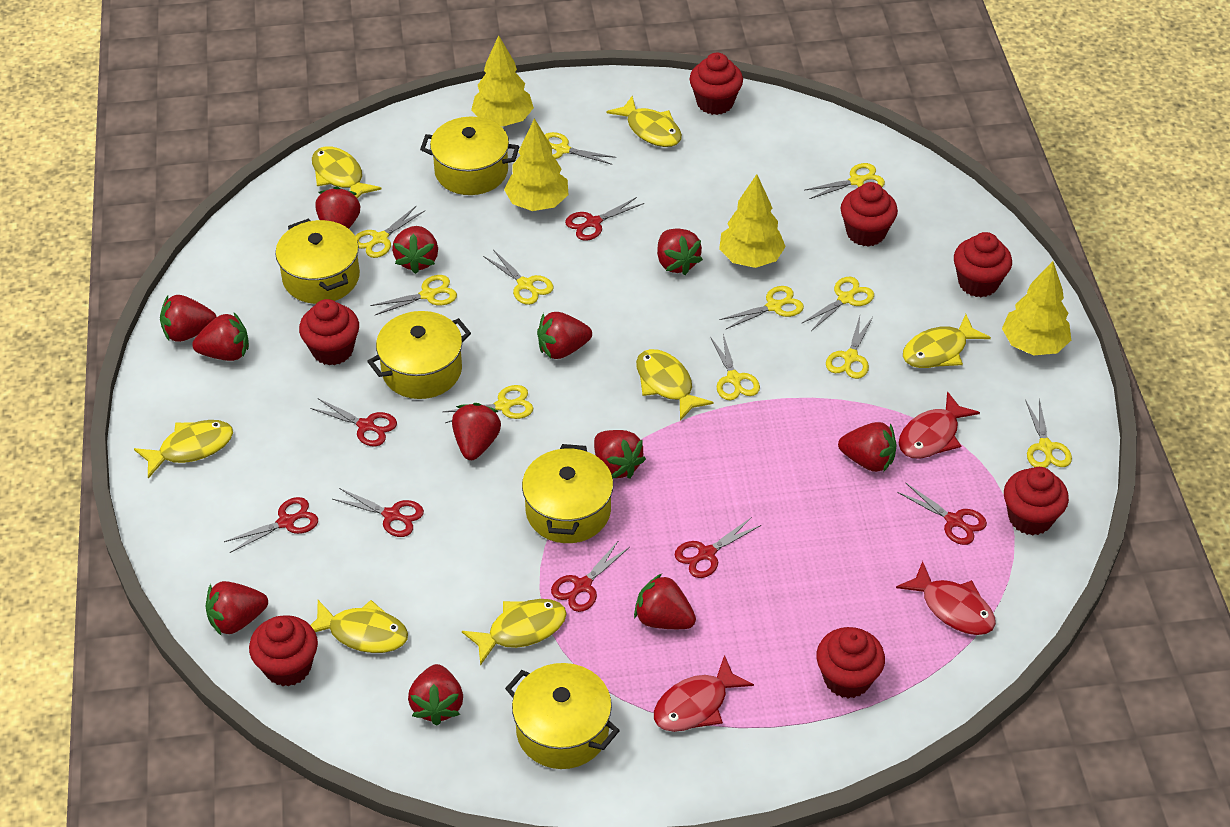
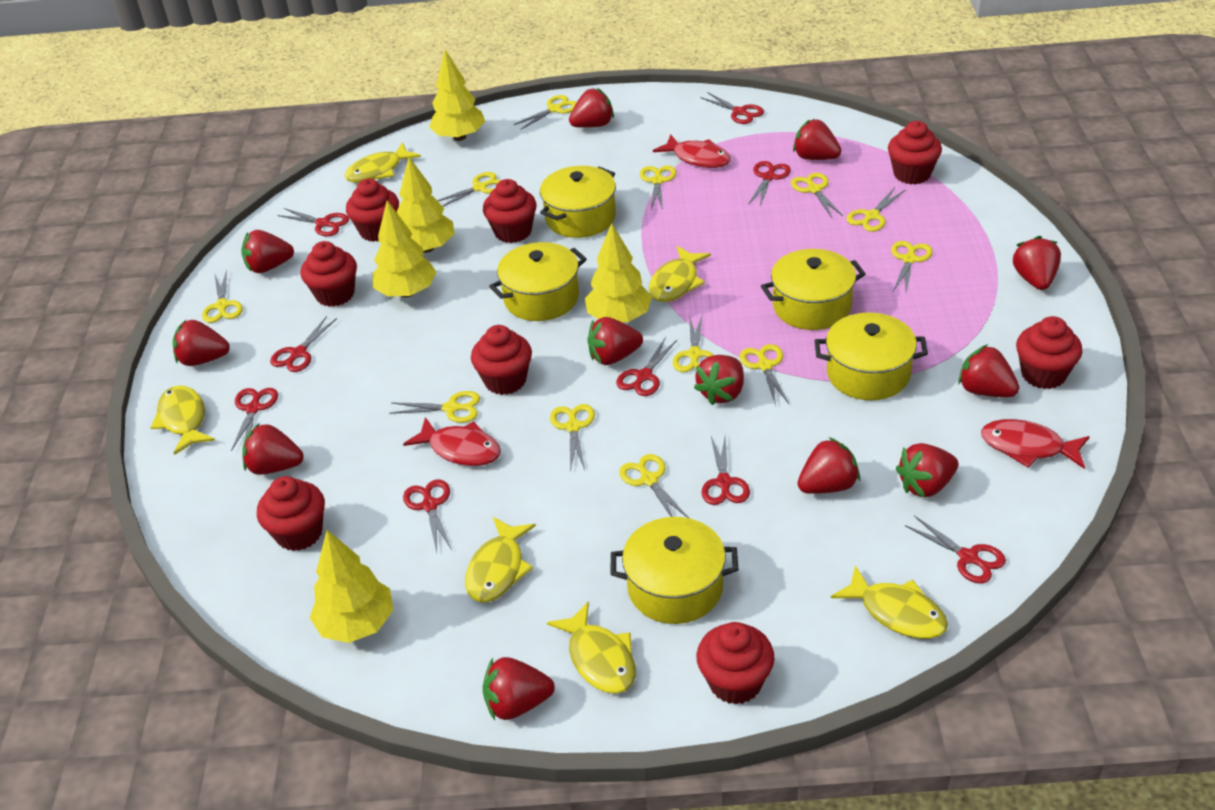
red cupcake: [249,615,318,687] [299,299,359,365] [690,53,743,115] [816,627,885,699] [840,182,898,247] [954,232,1012,297] [1004,467,1069,535] = 7 -> [257,476,325,551] [301,241,357,307] [346,179,399,242] [471,325,532,395] [483,179,536,243] [696,622,774,704] [888,121,942,185] [1016,316,1082,389] = 8
red scissors: [224,497,318,553] [310,398,397,446] [332,488,424,537] [551,540,630,612] [565,197,644,241] [675,517,761,578] [897,483,987,545] = 7 -> [231,388,278,451] [270,316,337,372] [277,208,349,236] [403,479,452,552] [616,337,678,396] [700,92,764,124] [702,436,750,505] [749,161,791,206] [905,516,1006,584] = 9
yellow fish: [134,420,233,479] [310,600,408,653] [312,146,381,199] [462,599,567,666] [607,96,682,147] [636,349,713,421] [903,314,991,368] = 7 -> [151,385,215,455] [344,142,421,183] [465,517,536,602] [547,602,636,694] [649,246,711,302] [831,565,948,639] = 6
yellow scissors: [355,205,425,258] [370,275,457,315] [443,385,533,423] [483,249,554,305] [545,132,616,165] [710,334,760,400] [719,286,804,329] [801,277,874,331] [805,163,885,199] [826,316,873,379] [1025,399,1072,468] = 11 -> [202,270,243,323] [389,391,480,423] [437,172,501,207] [514,95,577,130] [550,404,595,472] [619,454,689,518] [640,166,677,210] [673,315,714,372] [740,344,790,405] [791,173,843,218] [847,187,905,232] [891,241,933,292] = 12
yellow tree: [471,35,534,126] [504,118,568,211] [719,174,786,268] [1002,261,1071,355] = 4 -> [310,530,393,643] [373,200,436,298] [397,157,455,253] [429,50,485,141] [585,223,652,322] = 5

